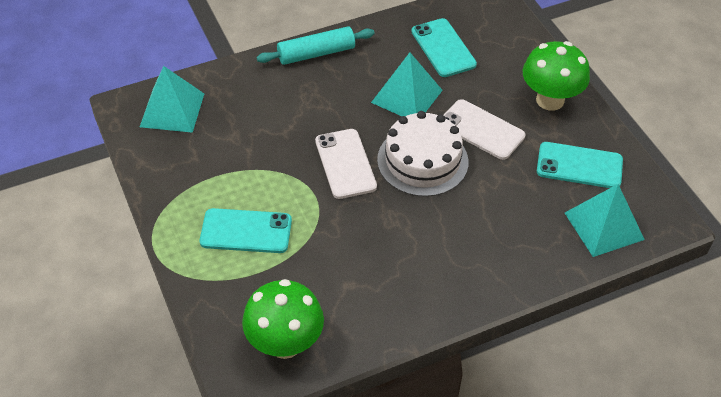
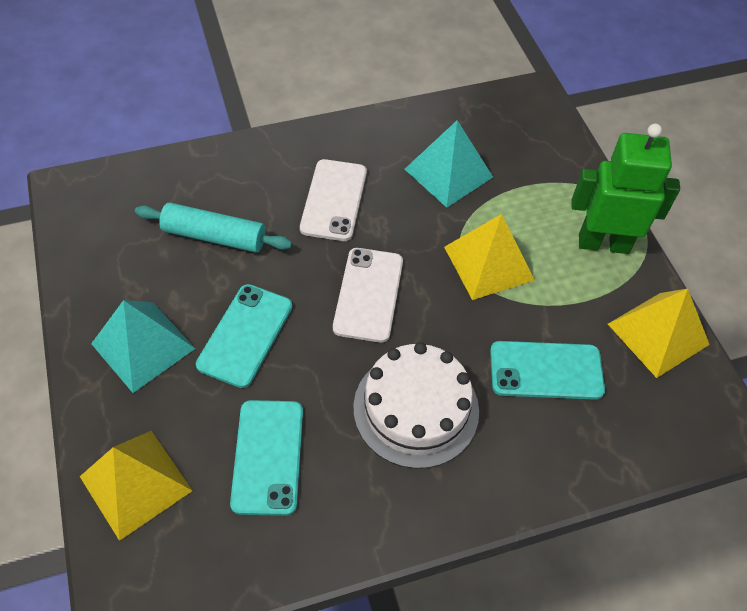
green mushroom: [242,279,324,359] [523,41,590,111] = 2 -> none = 0
green robot: none = 0 -> [571,124,680,254] = 1
turquoise pyramid: [140,66,204,133] [371,52,443,116] [565,184,645,257] = 3 -> [91,300,195,393] [405,120,493,208] = 2
yellow pyramid: none = 0 -> [80,431,193,541] [444,214,535,300] [608,289,710,378] = 3

